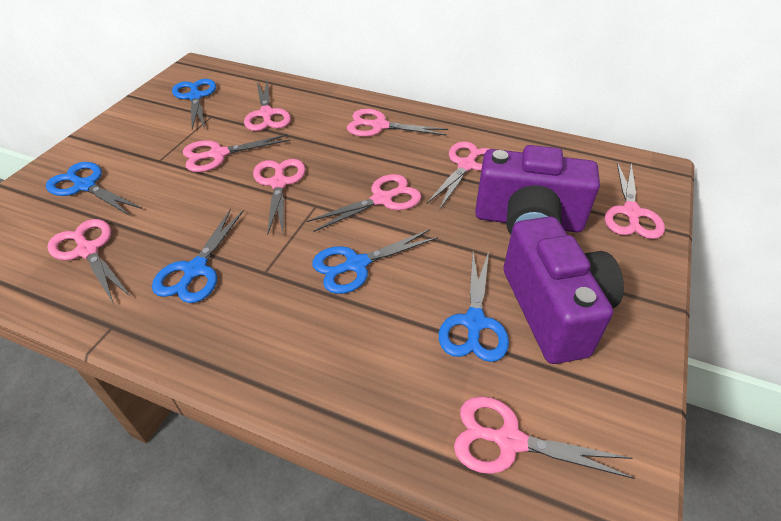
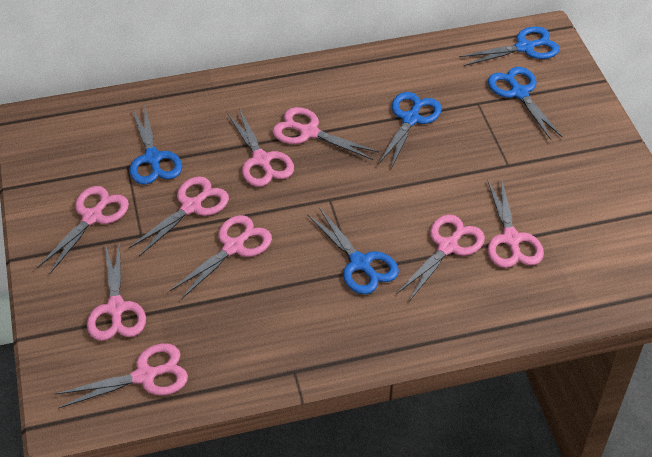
purple camera: [475,145,600,235] [504,217,624,364] = 2 -> none = 0

